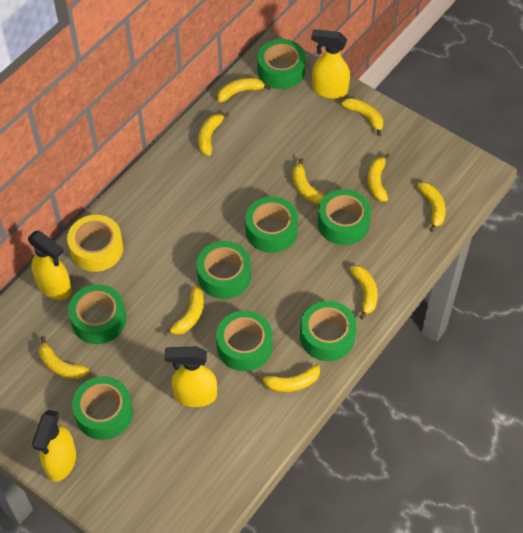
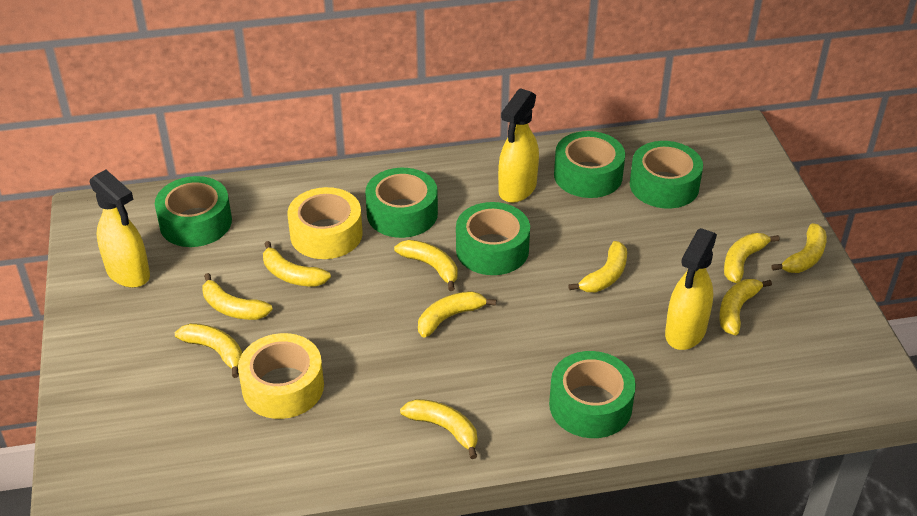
green tape: [68,284,126,344] [72,376,133,440] [197,241,251,299] [216,311,273,371] [245,196,298,253] [257,39,306,89] [300,301,357,361] [317,189,371,245] = 8 -> [155,176,232,247] [365,168,438,238] [456,202,530,275] [549,351,636,438] [554,131,625,198] [630,141,703,208] = 6
yellow spray bottle: [28,231,72,300] [32,410,76,482] [164,346,217,407] [311,29,350,99] = 4 -> [90,170,150,288] [498,88,539,203] [665,228,717,350] = 3
yellow tape: [67,215,123,272] = 1 -> [238,333,324,419] [287,187,363,259] = 2

